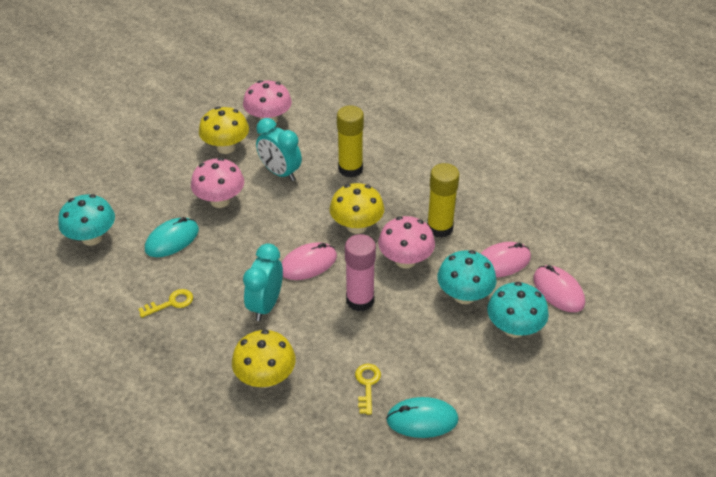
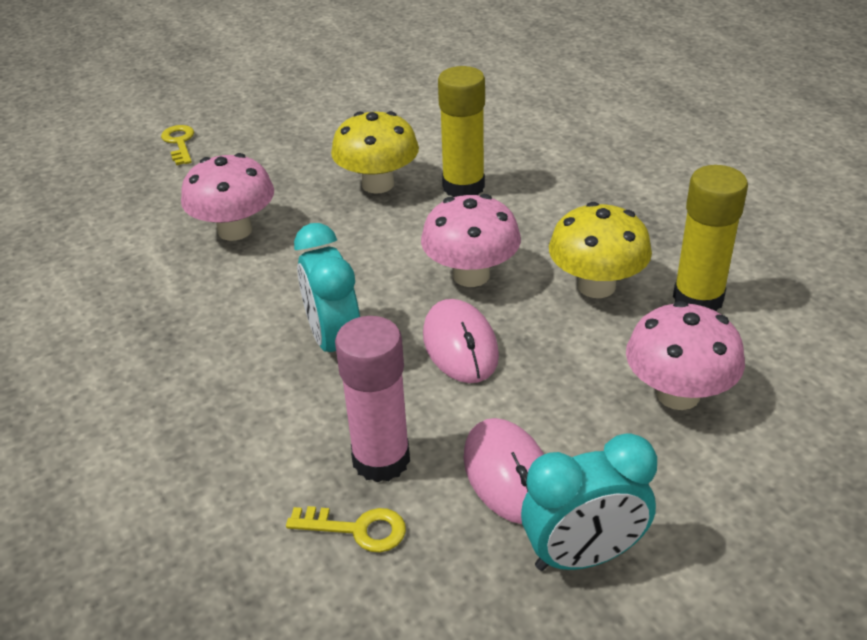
pink mouse: [282,242,337,280] [480,242,531,278] [533,265,585,312] = 3 -> [423,299,499,383] [463,418,544,524] = 2
turquoise mouse: [145,217,199,257] [386,397,459,438] = 2 -> none = 0
turquoise mushroom: [58,194,115,246] [437,250,496,304] [487,282,549,338] = 3 -> none = 0
yellow mushroom: [199,107,249,154] [232,330,296,388] [330,183,384,234] = 3 -> [331,111,419,194] [549,202,652,298] = 2

